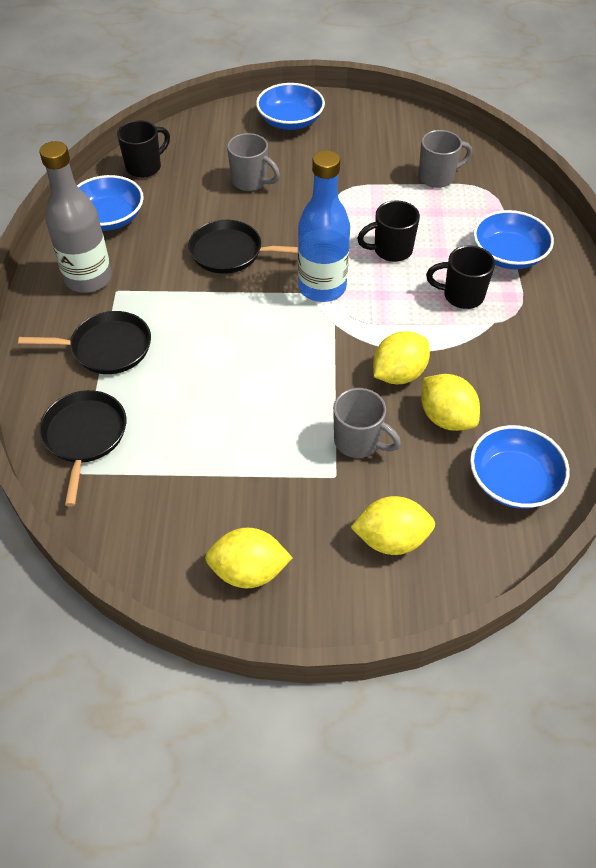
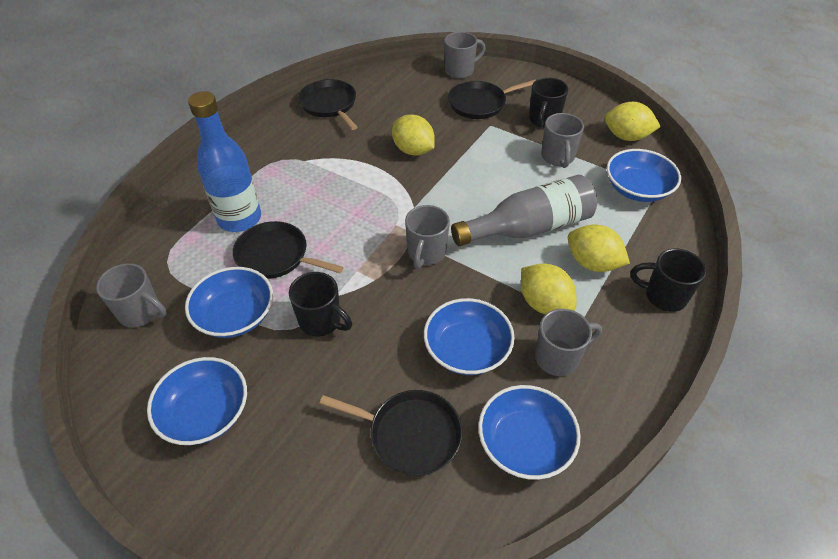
black pan: [18,311,151,374] [39,390,126,506] [188,220,298,274] = 3 -> [233,221,344,279] [298,79,358,130] [319,390,462,476] [448,80,536,119] = 4
blue bowl: [77,175,144,231] [256,83,325,130] [470,425,570,509] [473,210,554,269] = 4 -> [147,357,247,445] [185,267,273,338] [424,298,515,375] [478,385,581,480] [607,149,681,202] = 5
grey mug: [227,133,280,191] [333,388,401,458] [419,130,472,188] = 3 -> [96,263,167,327] [405,205,450,269] [444,32,486,79] [535,309,602,376] [541,113,584,168] = 5

